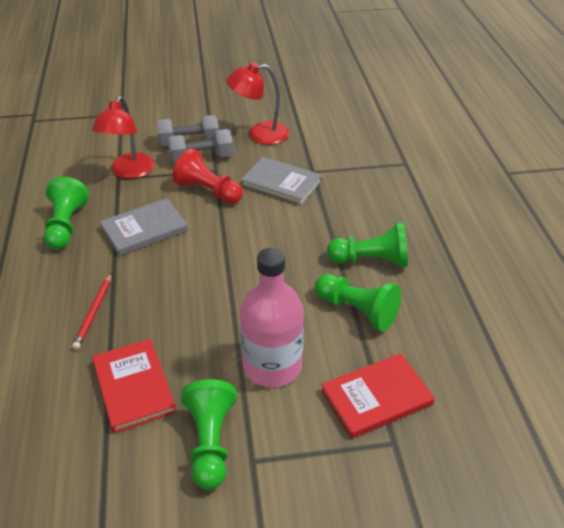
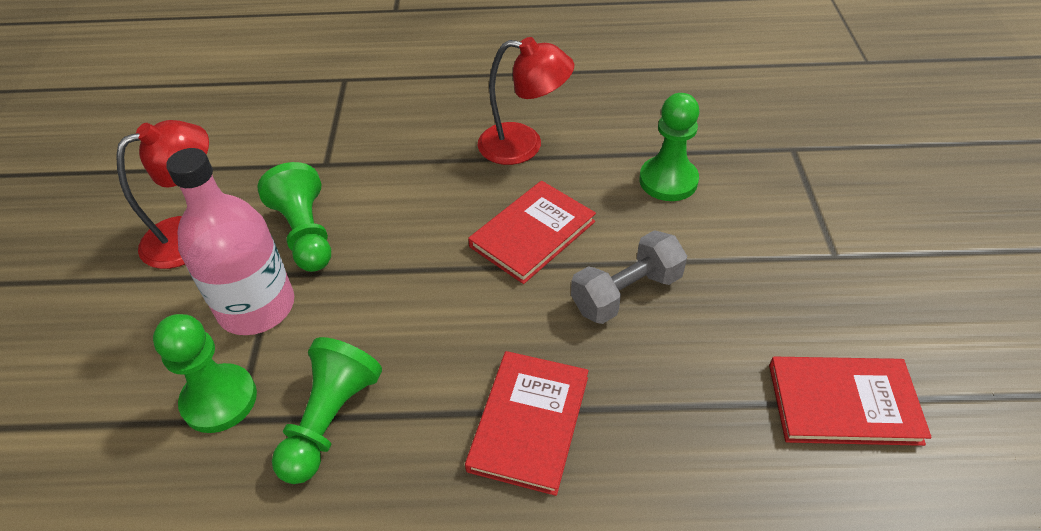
grey book: [100,198,188,256] [241,157,322,206] = 2 -> none = 0
grey dumbbell: [156,115,219,146] [168,129,234,163] = 2 -> [571,230,687,324] = 1
red book: [92,339,176,433] [321,353,435,439] = 2 -> [465,351,589,496] [468,181,596,284] [769,357,932,446] = 3
red pawn: [172,148,243,204] = 1 -> none = 0
red pencil: [72,273,112,350] = 1 -> none = 0

